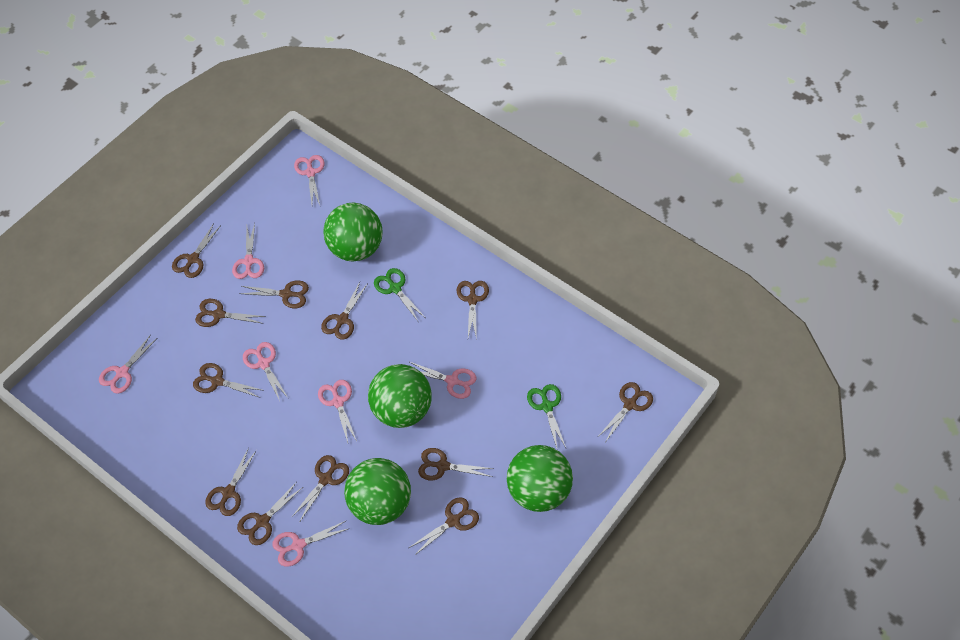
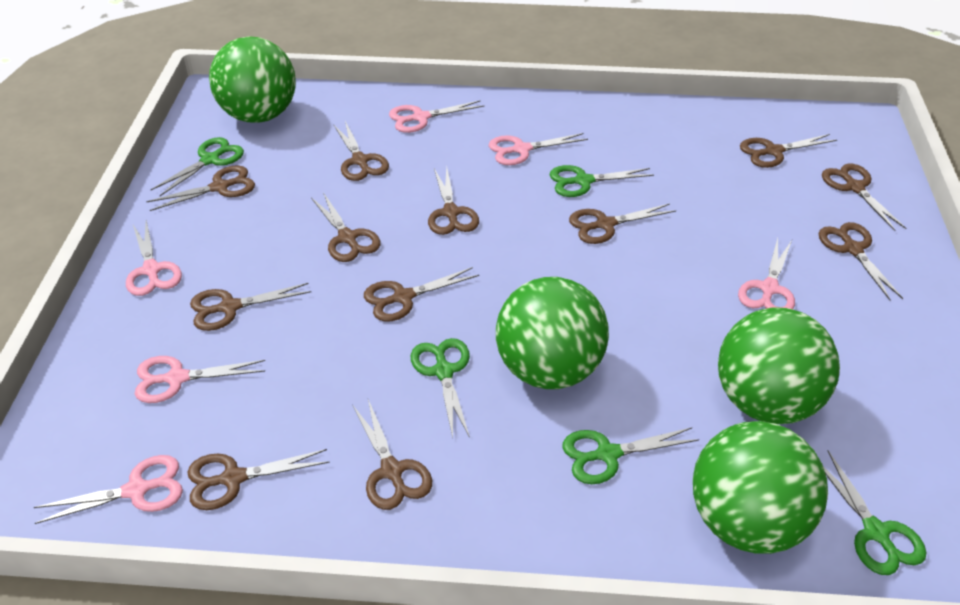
green scissors: [374,268,425,321] [527,384,566,448] = 2 -> [151,137,244,196] [411,338,470,438] [550,165,654,197] [562,427,699,484] [823,450,926,575] = 5
pink scissors: [99,335,156,394] [232,223,264,279] [243,342,289,401] [272,521,350,567] [294,155,325,205] [318,380,357,443] [410,362,477,399] = 7 -> [34,455,183,524] [126,220,182,296] [135,356,265,403] [389,100,485,133] [489,133,588,165] [738,238,795,309] = 6

